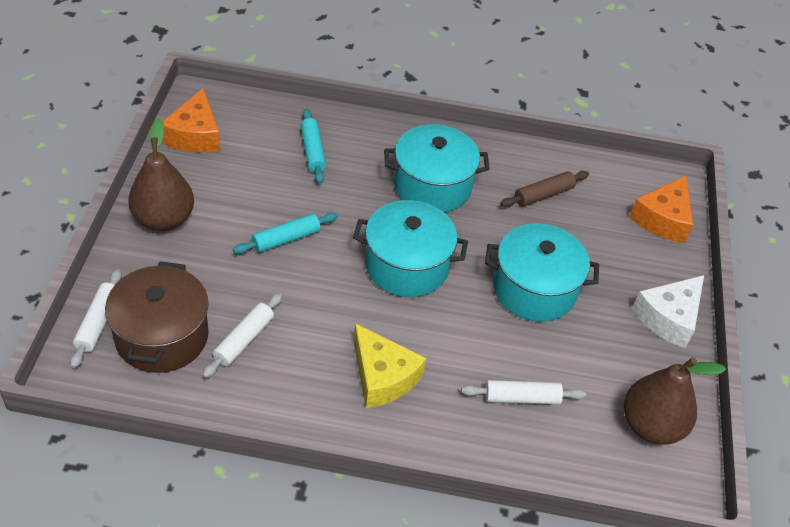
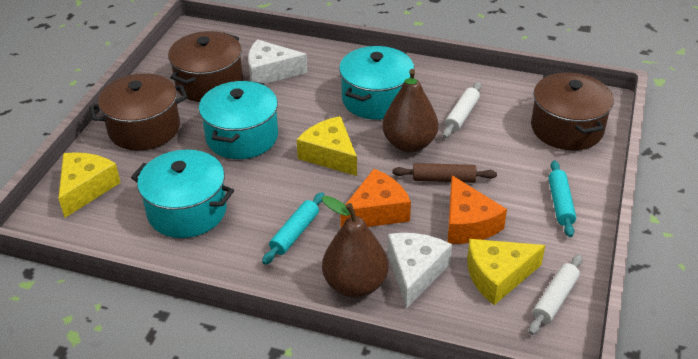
brown pot: [105,262,209,373] = 1 -> [89,73,188,151] [168,31,243,102] [531,72,614,150] = 3
white cheese: [632,275,704,348] = 1 -> [248,39,308,84] [387,233,452,309] = 2
white rolling pin: [70,269,122,368] [202,293,283,378] [461,380,586,404] = 3 -> [442,82,481,138] [529,254,583,335] = 2
yellow cheese: [353,323,426,408] = 1 -> [58,152,121,218] [297,116,357,176] [467,239,545,305] = 3

